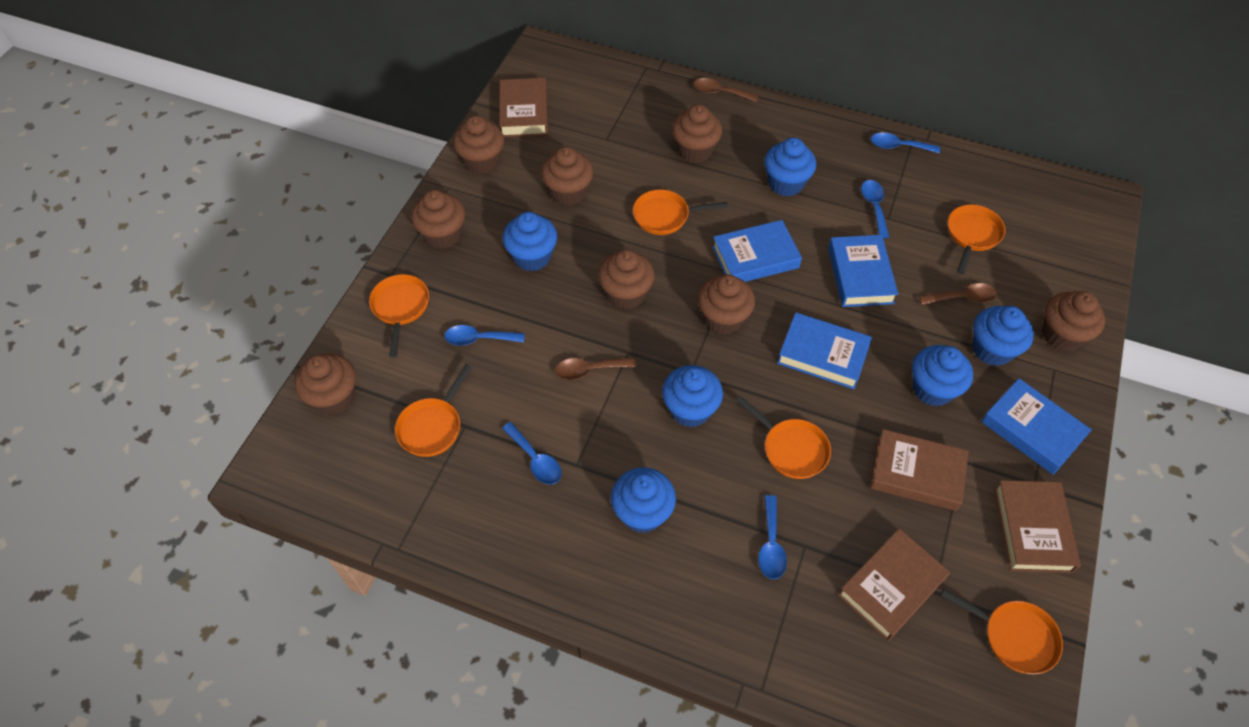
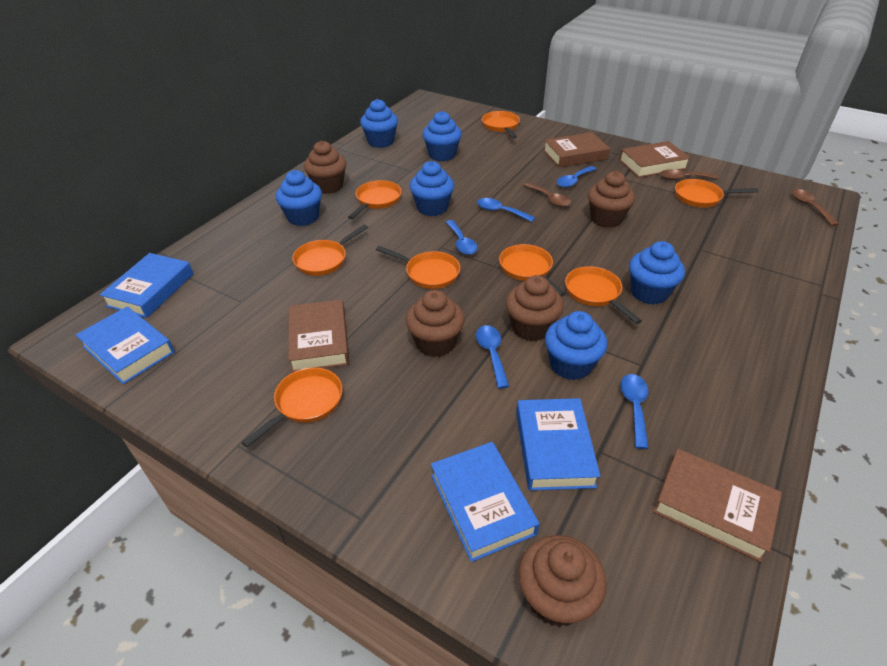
brown cupcake: [294,353,356,415] [411,190,465,249] [453,116,504,174] [541,147,593,206] [598,250,655,310] [672,105,722,163] [698,274,755,335] [1042,291,1105,351] = 8 -> [304,141,347,194] [406,290,465,357] [506,275,564,341] [518,535,606,627] [588,171,635,228] = 5
orange pan: [369,274,429,357] [395,364,473,457] [633,189,728,235] [736,396,831,479] [940,589,1063,675] [948,205,1005,274] = 6 -> [241,367,342,447] [292,224,368,276] [348,180,402,219] [376,246,460,289] [482,111,520,138] [499,244,565,297] [565,266,642,324] [675,179,758,207] = 8

